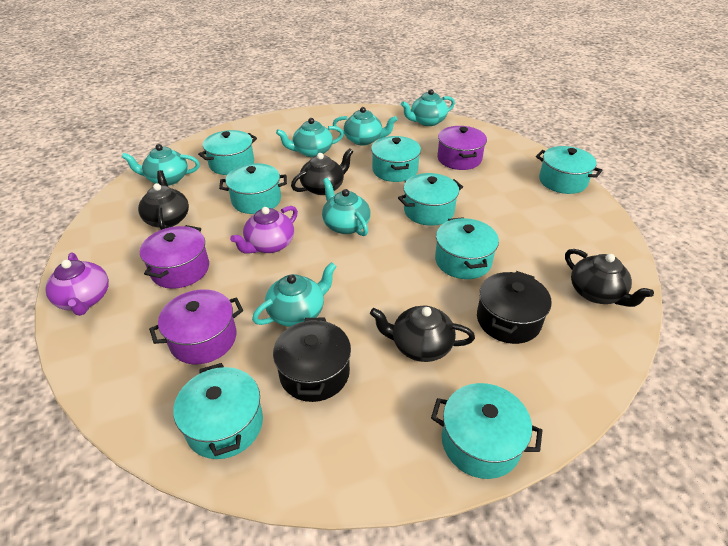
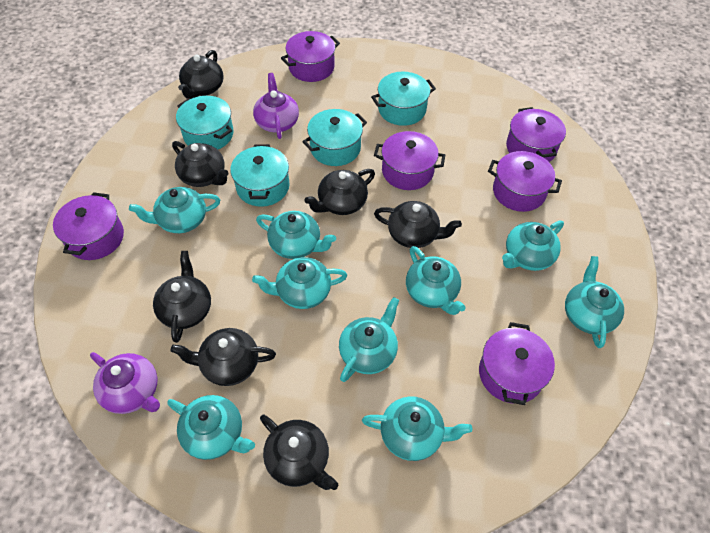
black pot: [273,318,351,402] [477,271,552,344] = 2 -> none = 0
black teapot: [138,170,189,230] [291,148,353,195] [370,306,475,362] [565,249,654,307] = 4 -> [153,251,211,343] [170,328,276,386] [172,141,228,187] [178,50,224,99] [260,414,338,490] [304,169,375,215] [374,201,462,248] = 7
purple pot: [140,225,209,289] [149,289,243,364] [437,126,487,170] = 3 -> [53,192,124,260] [281,31,340,82] [374,131,445,190] [479,322,555,405] [488,151,562,212] [506,107,566,162] = 6
turquoise pot: [173,363,263,459] [198,130,257,175] [219,163,287,214] [371,136,421,182] [398,173,463,226] [431,383,543,479] [435,217,499,279] [536,146,602,194] = 8 -> [176,96,233,150] [230,144,290,207] [302,109,367,166] [371,72,436,126] = 4
turquoise teapot: [122,144,200,186] [252,262,337,327] [276,118,344,157] [322,178,371,236] [333,107,398,146] [401,89,455,126] = 6 -> [129,187,220,233] [167,395,255,460] [252,257,347,309] [256,211,336,259] [339,297,399,382] [362,396,472,461] [406,246,466,315] [502,220,564,271] [565,256,624,348] = 9

